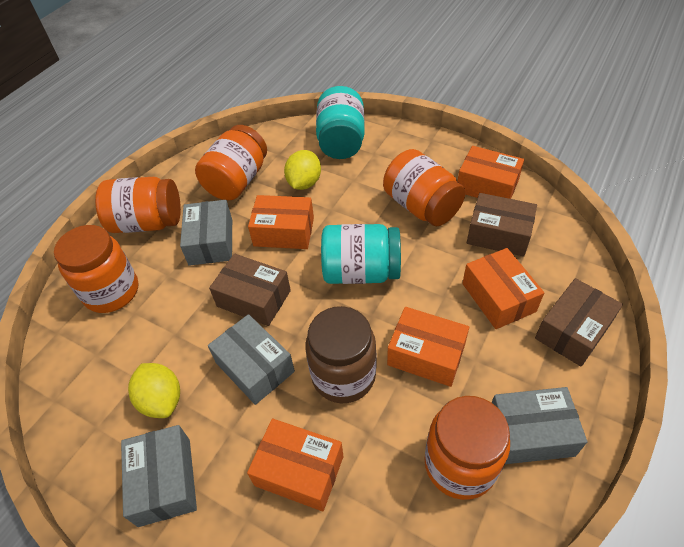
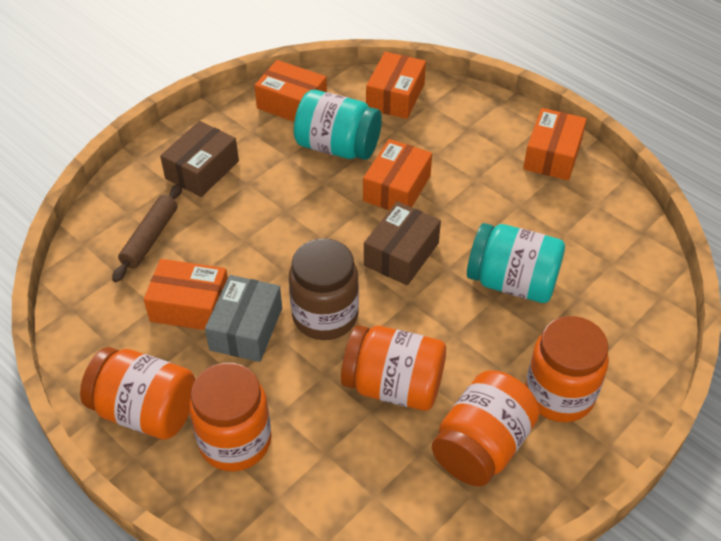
brown box: [209,254,291,326] [467,193,537,257] [535,278,623,366] = 3 -> [160,121,239,197] [364,201,441,286] = 2
brown rolling pin: none = 0 -> [112,184,182,282] = 1
grey box: [121,425,197,527] [180,200,232,266] [208,314,295,405] [492,387,587,464] = 4 -> [205,275,282,362] = 1
yellow lemon: [128,363,180,418] [284,150,321,190] = 2 -> none = 0

